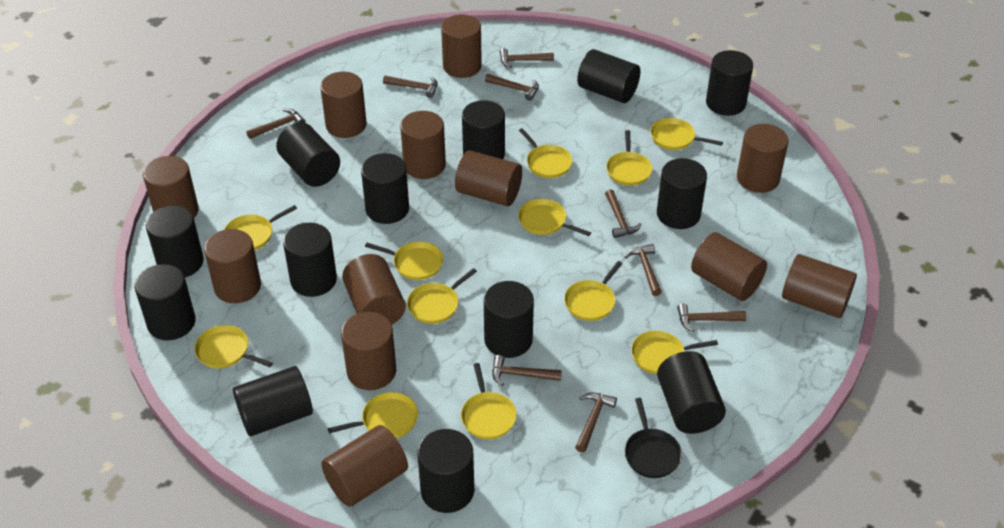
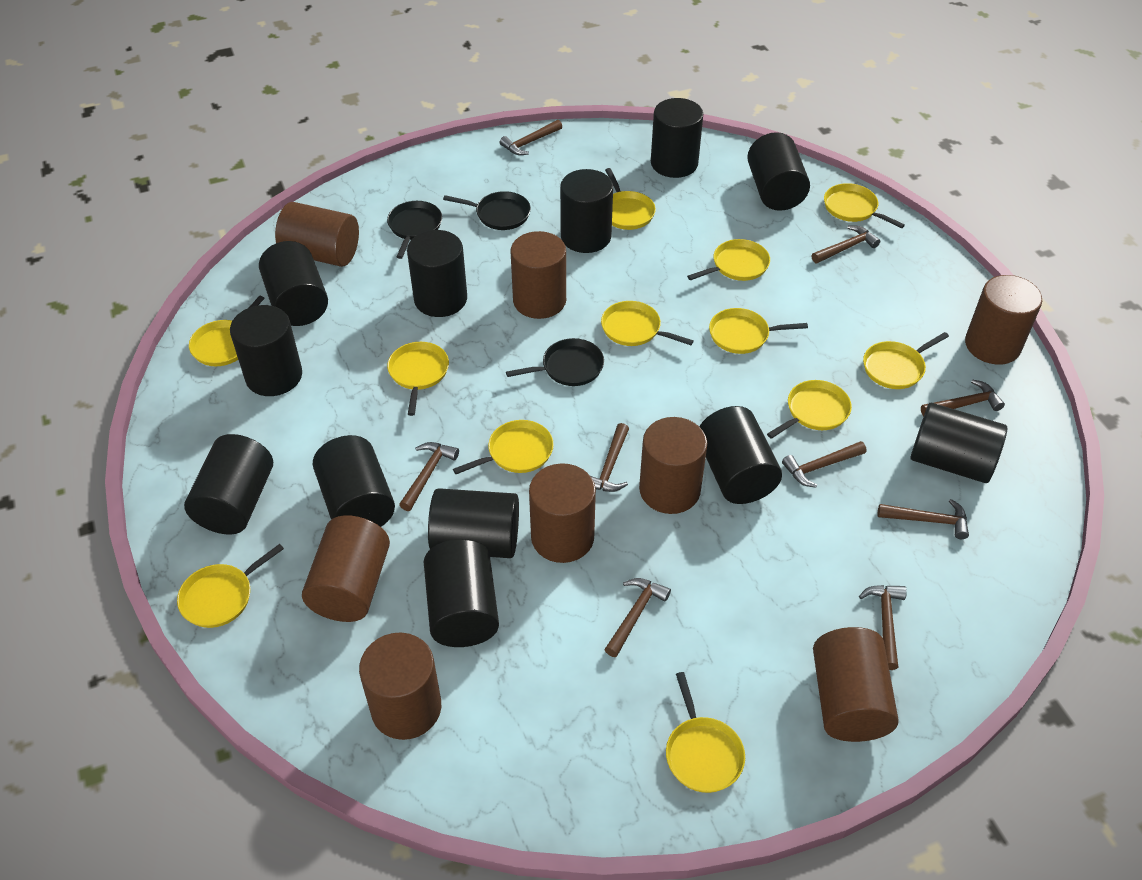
black cylinder: [134,264,196,340] [146,205,204,277] [233,366,313,436] [276,122,340,187] [283,223,337,297] [361,153,409,224] [417,429,474,513] [462,100,505,159] [484,281,534,358] [577,49,641,103] [657,158,707,229] [657,351,726,434] [706,50,753,116] = 13 -> [184,434,273,534] [230,305,302,396] [259,241,328,326] [313,435,395,527] [407,230,467,317] [424,539,499,647] [428,488,519,558] [560,169,613,253] [651,98,703,178] [699,406,782,504] [747,132,810,211] [910,403,1007,483] = 12
black pan: [624,398,682,478] = 1 -> [387,201,442,259] [443,191,531,230] [506,338,604,386] = 3
brown cylinder: [143,156,199,218] [204,229,261,303] [320,72,367,138] [321,425,408,507] [341,312,396,390] [342,254,406,325] [400,111,446,179] [441,15,482,78] [455,150,522,206] [691,232,767,301] [737,124,788,193] [782,254,857,318] = 12 -> [275,202,359,267] [302,516,390,622] [359,633,441,740] [511,231,566,319] [529,463,596,563] [639,417,707,514] [813,627,898,742] [965,275,1042,365] = 8

